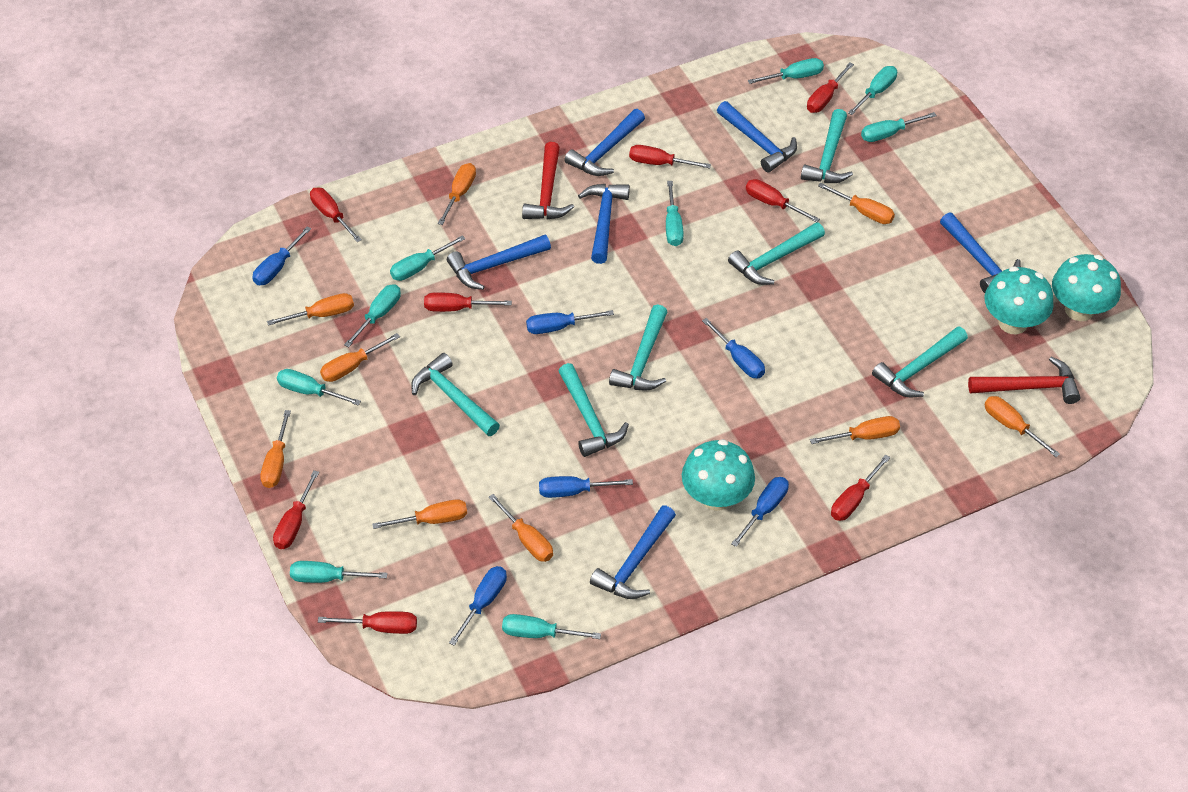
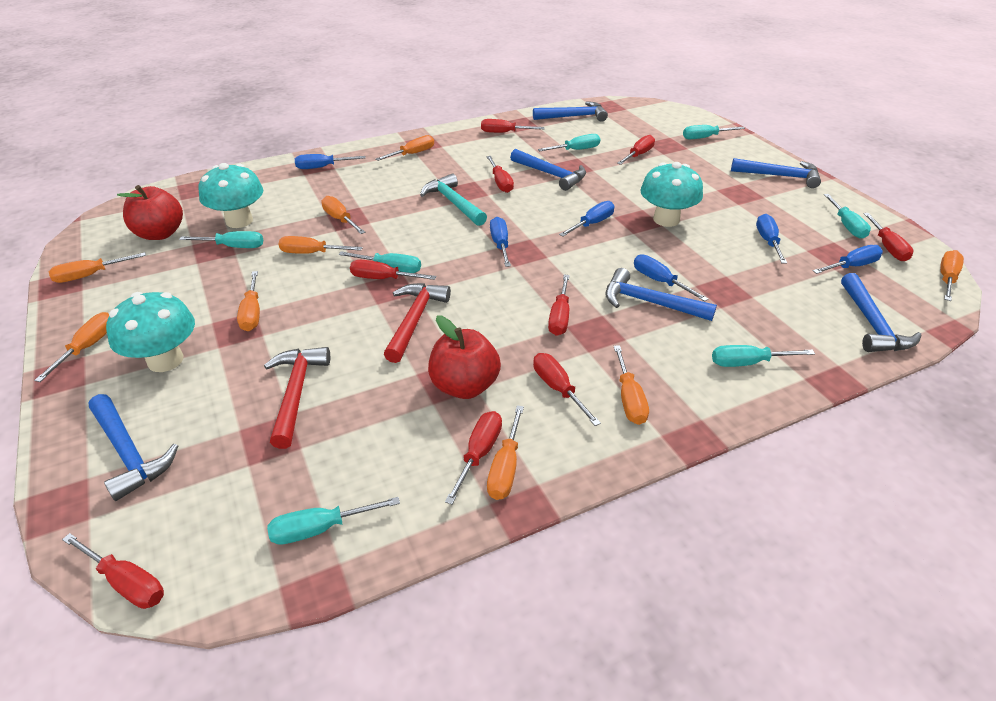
red apple: none = 0 -> [117,185,183,240] [428,315,501,399] = 2
red screwdriver: [273,471,319,549] [310,188,362,242] [318,611,417,634] [424,292,512,312] [629,145,711,168] [746,179,820,222] [807,62,854,113] [831,455,891,521] = 8 -> [62,533,164,609] [350,260,437,280] [445,411,502,504] [481,119,545,133] [486,156,514,193] [533,353,601,426] [548,275,570,336] [617,135,655,165] [863,213,914,261] = 9
turquoise hammer: [411,353,500,436] [558,363,629,457] [609,304,667,391] [728,222,825,285] [801,109,853,183] [872,326,968,398] = 6 -> [420,173,487,226] = 1
turquoise screwdriver: [277,369,361,406] [290,561,388,583] [344,285,401,348] [390,235,466,281] [502,614,601,639] [666,181,684,246] [748,58,824,84] [848,66,897,115] [861,112,937,142] = 9 -> [179,231,263,248] [267,497,400,545] [339,251,421,273] [538,134,600,151] [683,125,745,139] [712,345,815,367] [824,194,871,239] = 7

